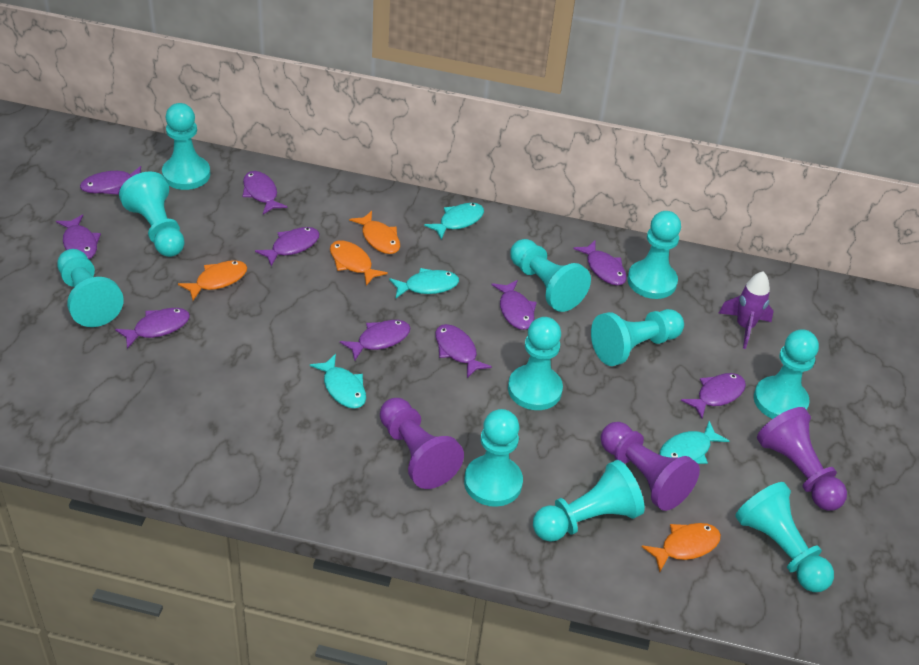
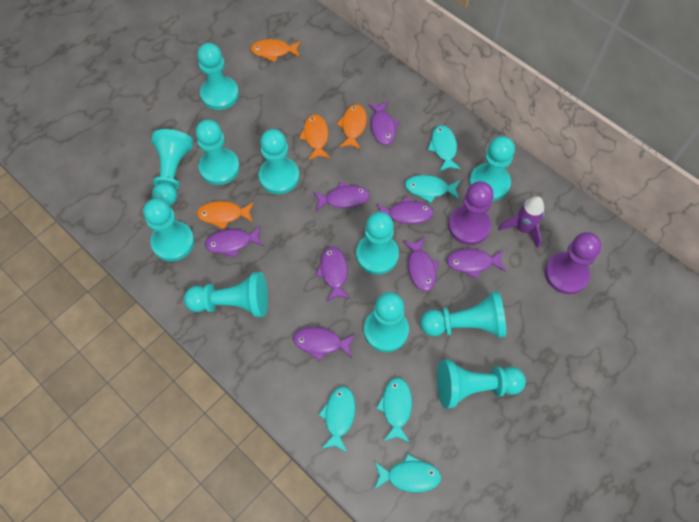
purple fish: [56,215,101,259] [80,166,141,195] [115,308,190,349] [242,171,288,214] [255,227,320,266] [340,320,411,361] [435,324,492,378] [491,280,537,330] [573,241,627,286] [681,373,746,419] = 10 -> [205,225,264,258] [293,327,356,361] [313,182,370,211] [316,246,351,302] [368,101,400,145] [377,197,434,224] [403,238,439,291] [447,249,506,279] = 8
purple pawn: [380,398,464,489] [601,422,700,511] [757,407,847,511] = 3 -> [448,181,494,245] [545,232,601,294] = 2
turquoise fish: [310,354,366,409] [389,268,459,298] [424,203,484,240] [660,421,729,464] = 4 -> [318,386,355,452] [374,454,441,493] [376,378,412,442] [405,175,460,203] [428,125,461,172] = 5

